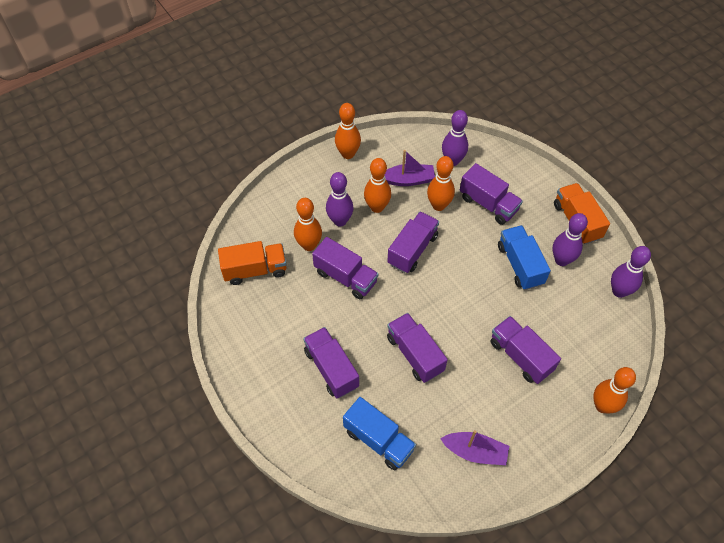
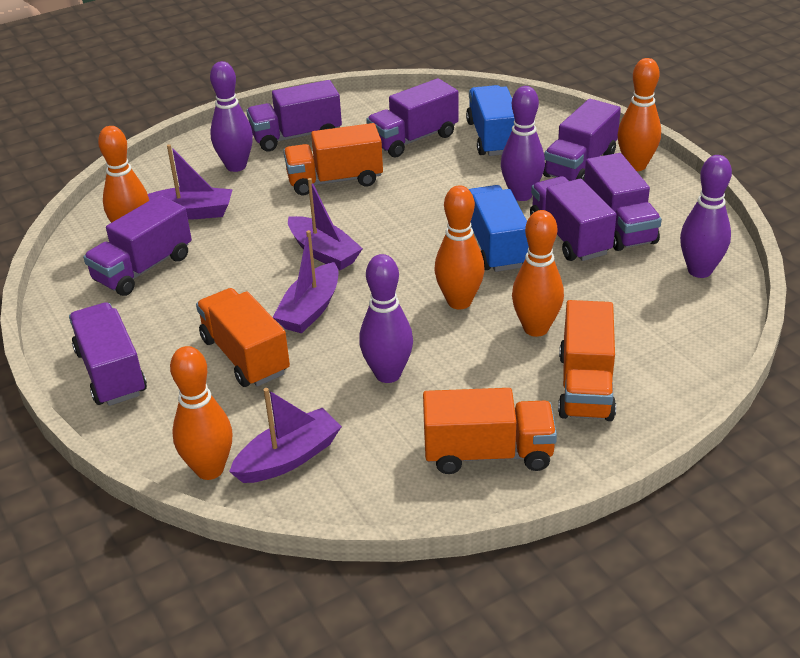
orange truck: [218,241,287,285] [554,183,610,244] = 2 -> [196,288,290,387] [283,123,383,195] [423,388,557,474] [558,300,616,421] = 4
purple boat: [385,150,435,186] [440,430,509,465] = 2 -> [148,144,233,220] [229,388,342,483] [273,230,338,333] [288,178,363,270] = 4
purple truck: [303,327,359,398] [312,237,378,299] [387,211,439,273] [387,313,448,383] [460,163,523,225] [490,316,561,384] = 6 -> [69,302,147,406] [83,195,192,296] [247,80,342,151] [366,78,459,158] [530,176,616,261] [543,99,621,181] [584,153,662,251] = 7

